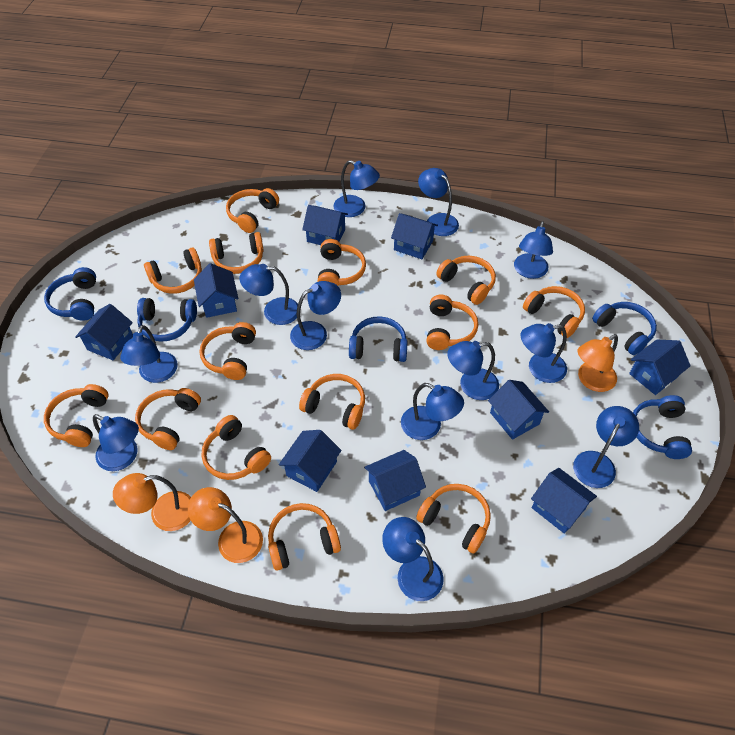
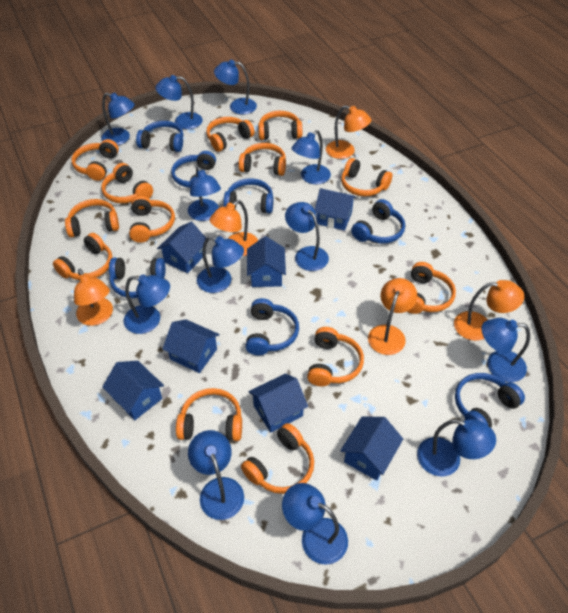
blue headphones: [44,267,96,321] [137,298,197,342] [349,316,408,362] [592,302,657,355] [633,395,692,459] = 5 -> [109,258,166,298] [136,121,183,152] [171,151,216,188] [223,178,273,213] [245,298,299,355] [351,199,405,243] [455,373,525,428] = 7
blue house: [75,304,133,360] [194,263,238,318] [279,430,342,492] [302,205,348,245] [364,450,426,511] [391,213,438,259] [488,380,549,440] [531,468,597,534] [629,340,691,395] = 9 -> [103,361,164,420] [157,222,206,273] [163,319,220,373] [247,236,286,287] [248,373,308,433] [315,188,356,231] [340,417,403,481] = 7
orange headphones: [44,384,109,447] [135,388,201,450] [144,248,202,294] [200,322,256,380] [201,415,271,480] [209,232,264,274] [226,188,279,233] [268,503,341,571] [299,374,365,430] [318,239,366,286] [416,484,491,553] [426,295,478,350] [436,256,496,305] [523,286,585,338] = 14 -> [53,233,112,280] [65,199,119,237] [72,139,119,181] [101,163,153,203] [129,196,175,243] [176,388,242,441] [206,117,254,152] [239,143,286,176] [241,423,314,494] [258,111,302,140] [307,327,364,386] [341,158,392,196] [407,262,456,314] = 13
orange lamp: [113,473,191,531] [188,487,263,563] [577,334,618,392] = 3 -> [74,269,113,326] [210,200,258,256] [326,105,371,159] [368,278,417,355] [454,280,524,341] = 5

